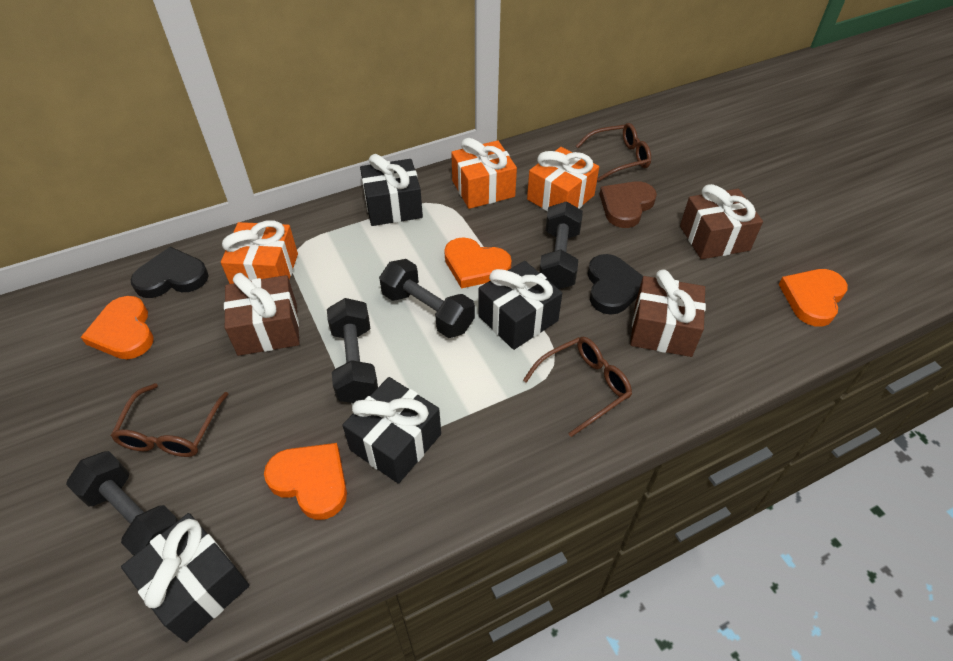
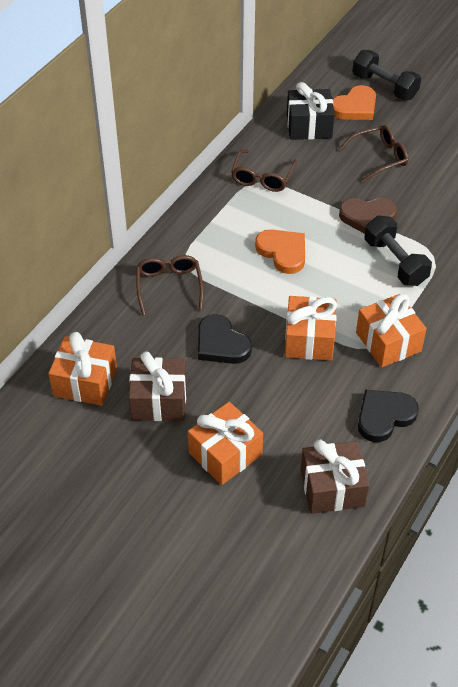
black dumbbell: [66,451,178,556] [327,298,378,403] [379,259,475,338] [539,201,583,289] = 4 -> [352,50,421,100] [364,215,432,286] = 2
black gift: [121,513,249,642] [342,377,441,484] [360,154,423,226] [478,261,562,350] = 4 -> [287,82,335,140] = 1
brown gift: [224,273,300,356] [630,269,706,357] [680,184,763,259] = 3 -> [129,351,186,421] [301,440,369,514] = 2
orange gift: [221,220,298,284] [451,138,517,209] [527,147,599,212] = 3 -> [48,332,117,406] [188,402,263,485] [285,296,337,361] [356,294,427,367] = 4
orange heart: [81,296,154,359] [264,443,347,520] [444,237,512,288] [778,269,848,327] = 4 -> [255,229,305,274] [333,85,376,120] = 2

